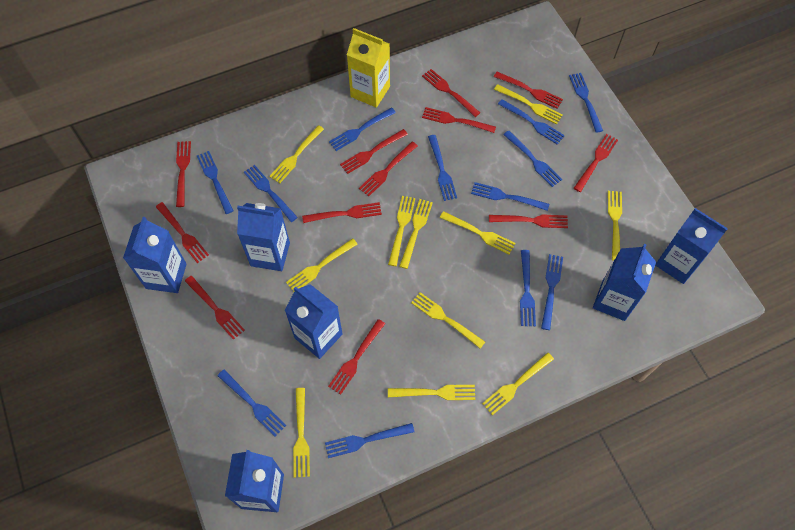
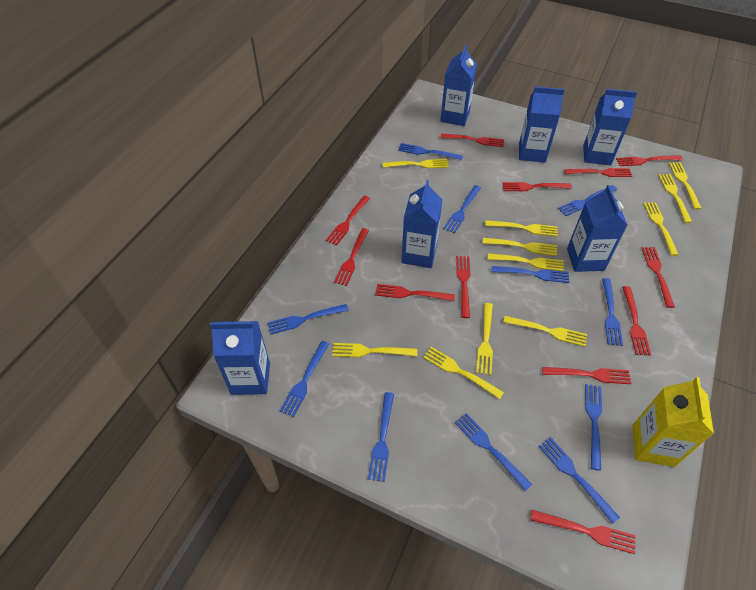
blue fork: [197,151,234,214] [217,370,286,436] [244,165,298,222] [325,423,414,458] [329,107,396,151] [428,135,457,201] [471,182,549,211] [498,99,565,144] [503,131,562,187] [520,250,536,326] [541,254,563,330] [569,73,603,133] = 12 -> [267,304,349,335] [280,341,329,417] [368,392,394,482] [398,143,463,160] [443,185,481,233] [455,413,532,491] [492,266,569,283] [539,437,620,524] [558,185,617,216] [585,384,602,471] [602,278,623,346] = 11

